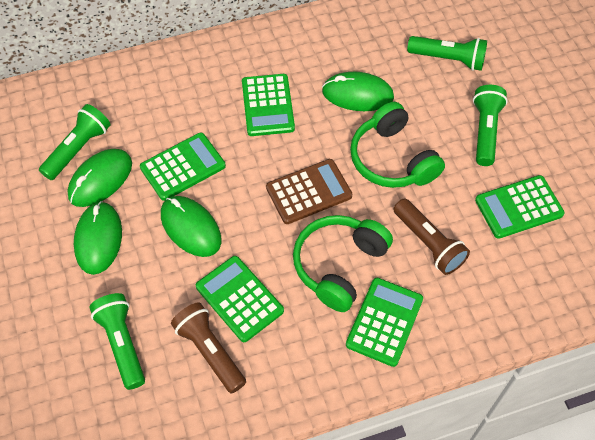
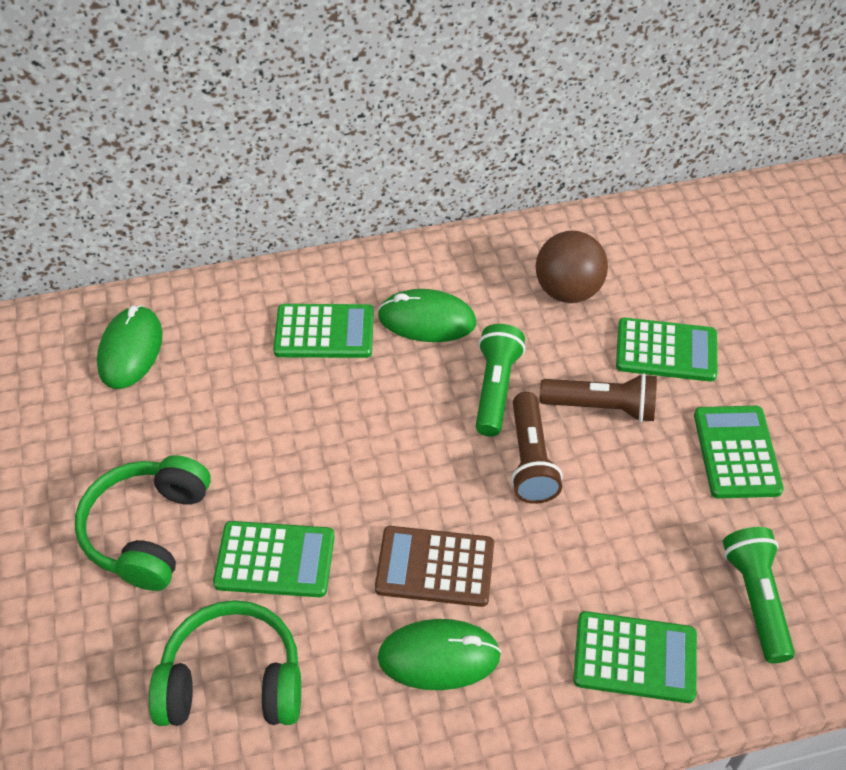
brown ball: none = 0 -> [536,231,608,303] = 1
green flashlight: [39,104,111,180] [90,293,145,390] [407,36,487,71] [473,85,508,166] = 4 -> [476,324,525,437] [723,527,795,663] = 2
green mouse: [67,149,132,207] [74,201,122,275] [161,196,221,257] [322,72,394,111] = 4 -> [97,305,163,389] [378,289,476,342] [378,619,501,690] = 3

